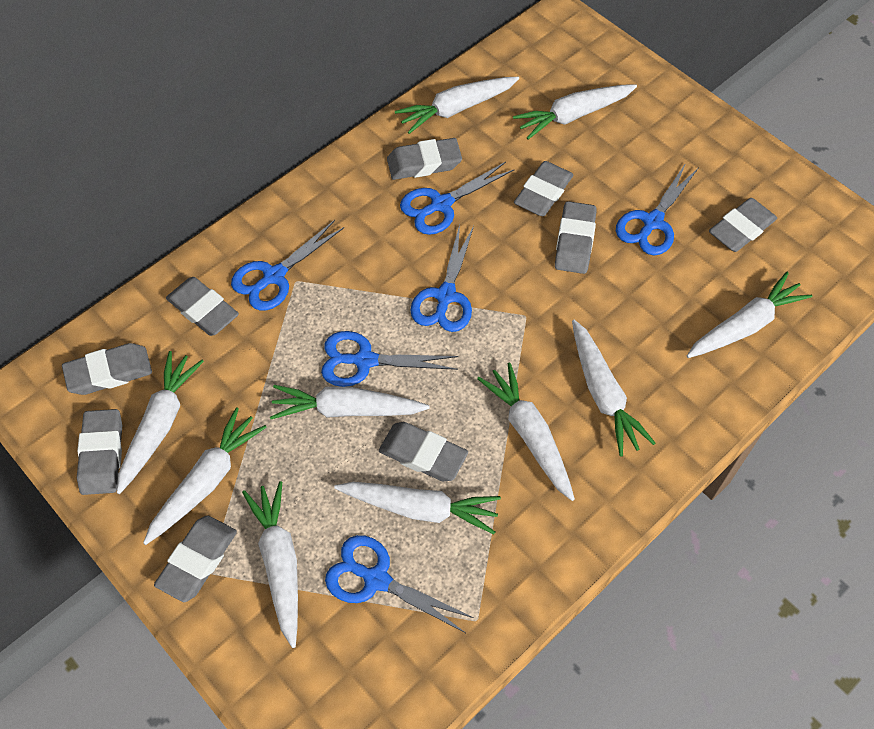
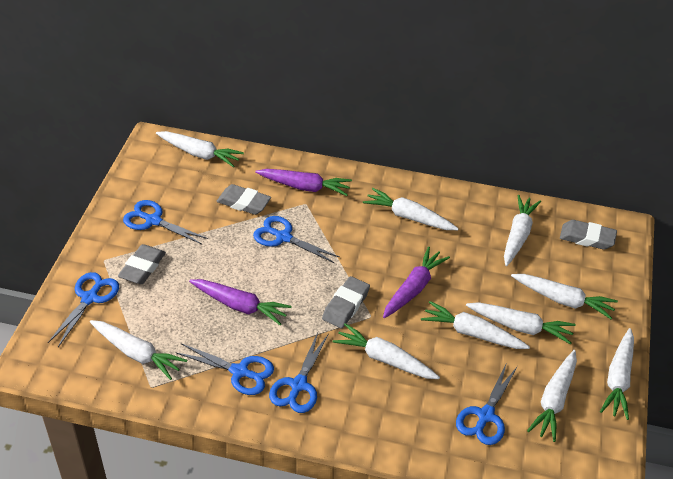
grey eraser: [62,343,152,395] [77,409,122,495] [154,516,237,602] [166,277,239,336] [379,422,468,481] [387,138,462,180] [514,161,574,216] [555,201,597,274] [709,198,777,252] = 9 -> [118,244,166,284] [216,184,271,215] [322,276,370,328] [560,220,617,250] = 4
purple carrot: none = 0 -> [189,279,291,325] [255,169,352,196] [383,246,450,318] = 3

